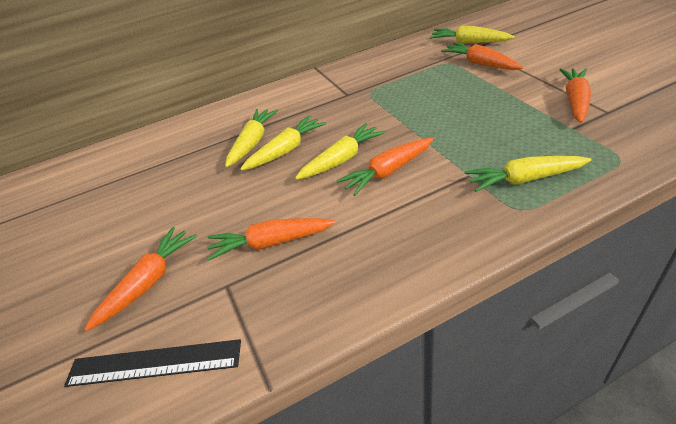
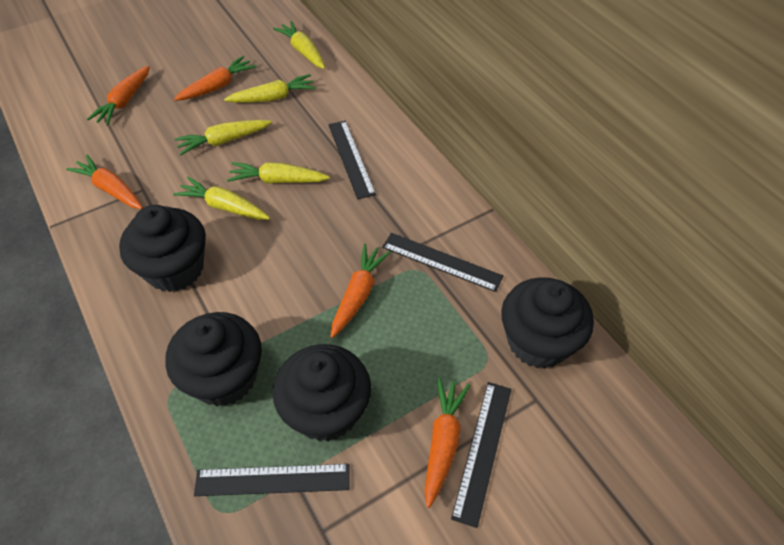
black cupcake: none = 0 -> [119,205,206,292] [165,312,262,407] [272,344,371,442] [501,277,594,368] = 4
black ruler: [64,339,241,387] = 1 -> [194,464,350,496] [328,121,376,199] [382,233,504,292] [451,382,511,528] = 4

